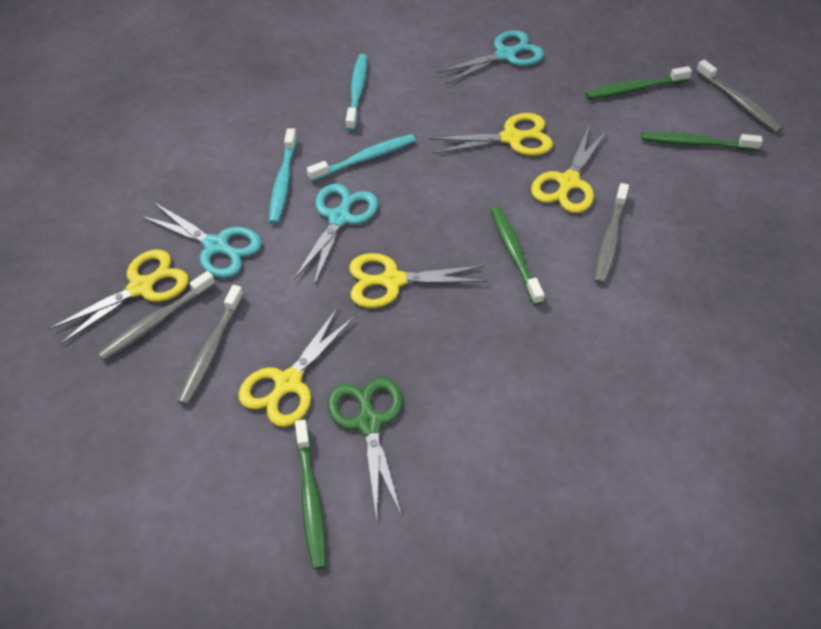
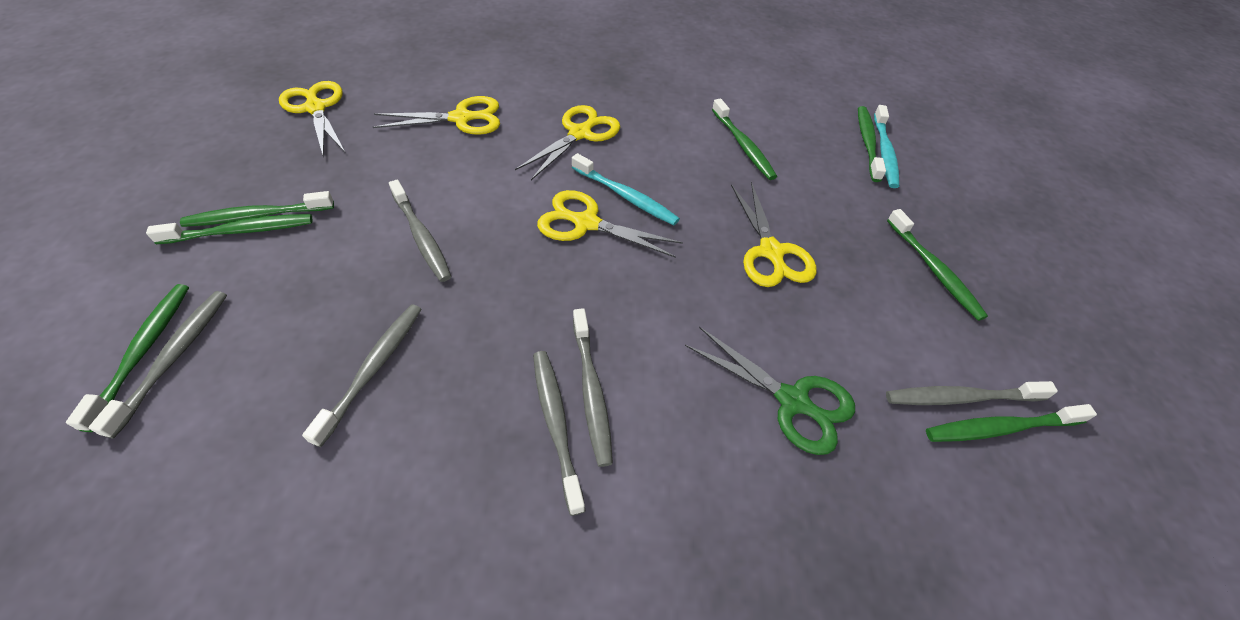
green toothbrush: [295,420,326,570] [490,206,544,305] [586,66,692,99] [641,132,763,151] = 4 -> [66,284,189,432] [146,214,312,244] [180,191,334,227] [712,99,777,180] [858,106,886,182] [887,209,988,321] [926,404,1097,442] = 7
grey toothbrush: [98,271,215,361] [177,285,244,405] [594,183,629,284] [696,60,783,133] = 4 -> [88,291,227,439] [302,304,422,447] [389,179,452,282] [533,351,585,516] [573,308,613,467] [886,381,1058,405] = 6
turquoise scissors: [140,202,262,278] [294,184,378,285] [436,30,544,84] = 3 -> none = 0
turquoise toothbrush: [269,128,297,224] [307,134,416,182] [346,54,367,131] = 3 -> [572,153,680,225] [874,105,899,188] = 2

